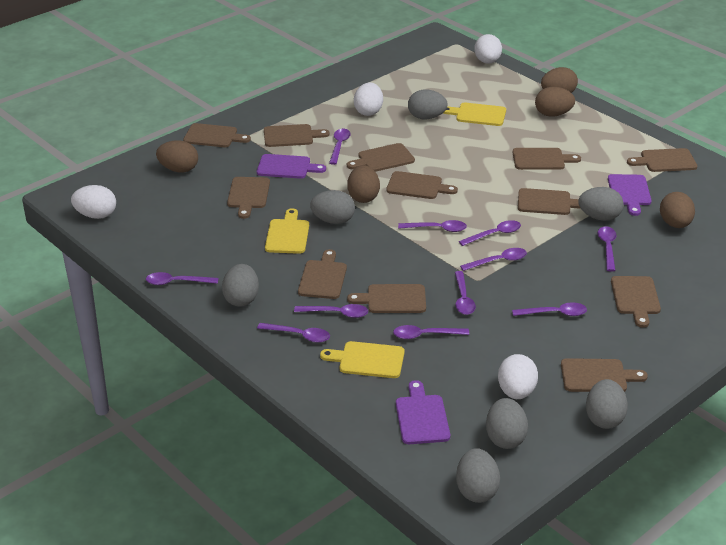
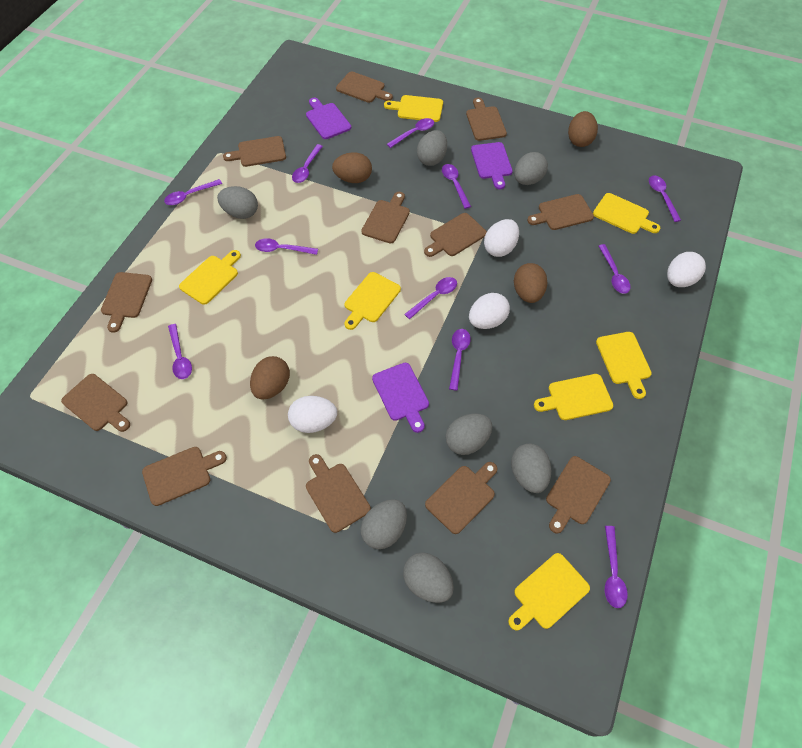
brown egg: [156,140,198,173] [347,165,380,203] [535,87,575,117] [541,67,578,93] [660,192,695,228] = 5 -> [250,356,290,400] [332,152,372,183] [514,263,547,303] [568,111,598,147] = 4
yellow cutting board: [265,208,309,254] [320,341,405,378] [443,102,506,126] = 3 -> [179,250,241,305] [344,272,401,330] [384,95,443,122] [508,553,590,631] [534,374,613,420] [593,193,660,234] [596,332,652,399] = 7

